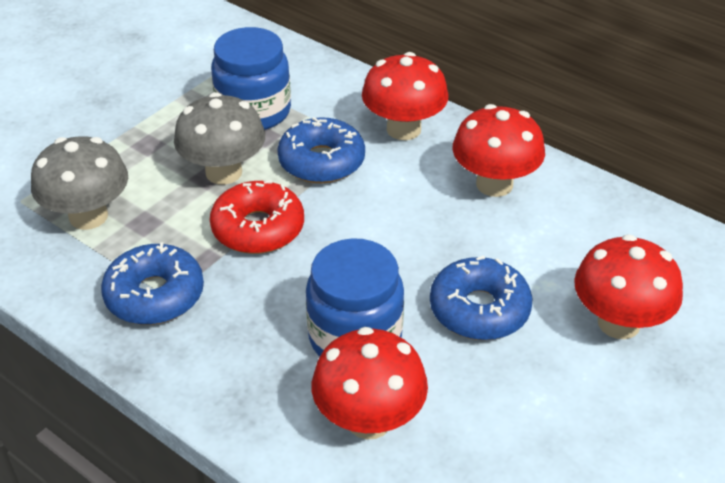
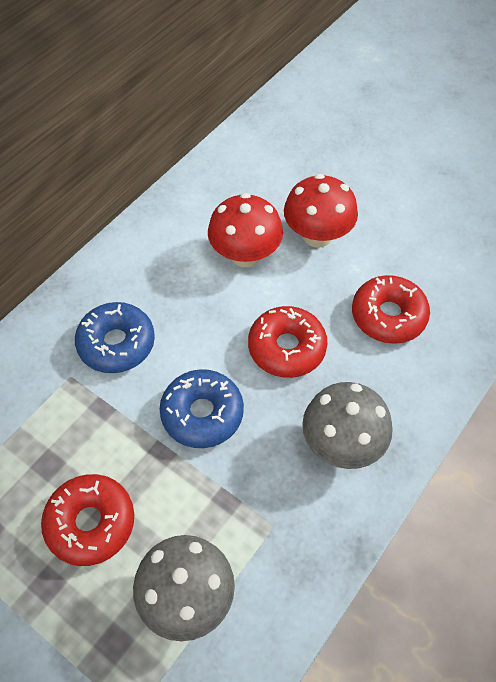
blue donut: [101,242,204,325] [277,117,365,183] [430,256,533,340] = 3 -> [75,302,155,373] [159,369,244,448] = 2
blue jar: [211,27,291,130] [306,238,404,357] = 2 -> none = 0
red donut: [210,180,304,254] = 1 -> [41,474,134,566] [248,306,327,378] [352,275,430,344] = 3
red mushroom: [312,327,428,439] [362,52,449,140] [452,104,545,197] [574,234,683,339] = 4 -> [208,193,283,267] [284,174,358,248] = 2

